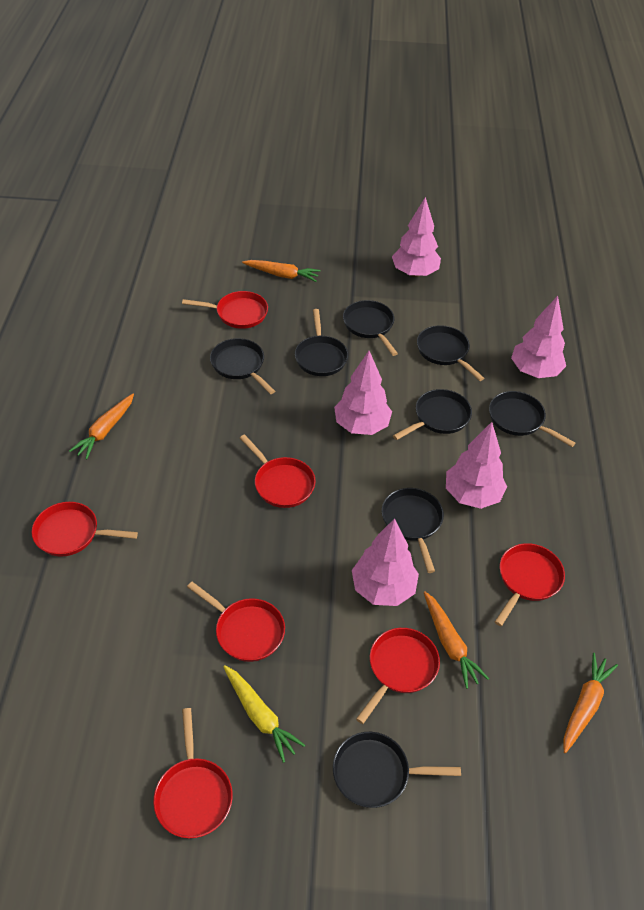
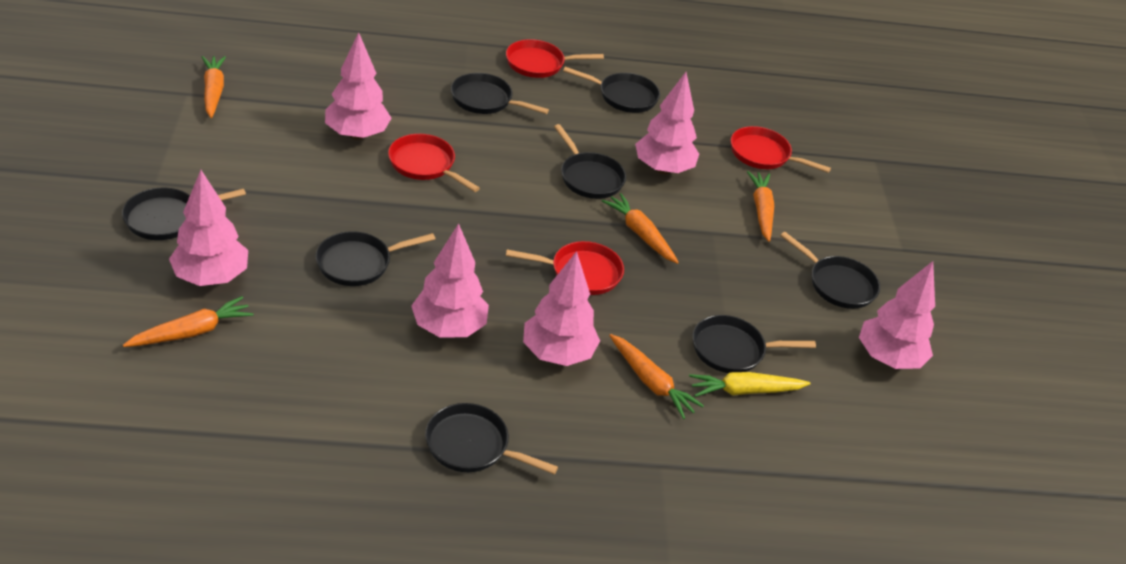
orange carrot: [69,394,134,460] [242,260,320,282] [424,591,489,689] [564,653,618,753] = 4 -> [123,296,254,347] [202,56,226,118] [602,193,679,264] [609,334,704,419] [747,171,774,242] = 5
pink tree: [334,351,392,435] [352,518,419,606] [392,197,441,277] [446,422,507,509] [511,296,566,378] = 5 -> [169,170,248,286] [325,33,392,140] [411,223,489,338] [523,251,600,366] [635,72,699,174] [859,261,935,369] = 6
red pan: [32,502,138,557] [153,708,233,838] [182,291,268,329] [187,582,285,662] [240,434,316,508] [356,628,440,724] [495,543,565,626] = 7 -> [388,134,480,192] [506,39,604,78] [506,241,624,295] [731,126,831,173] = 4

